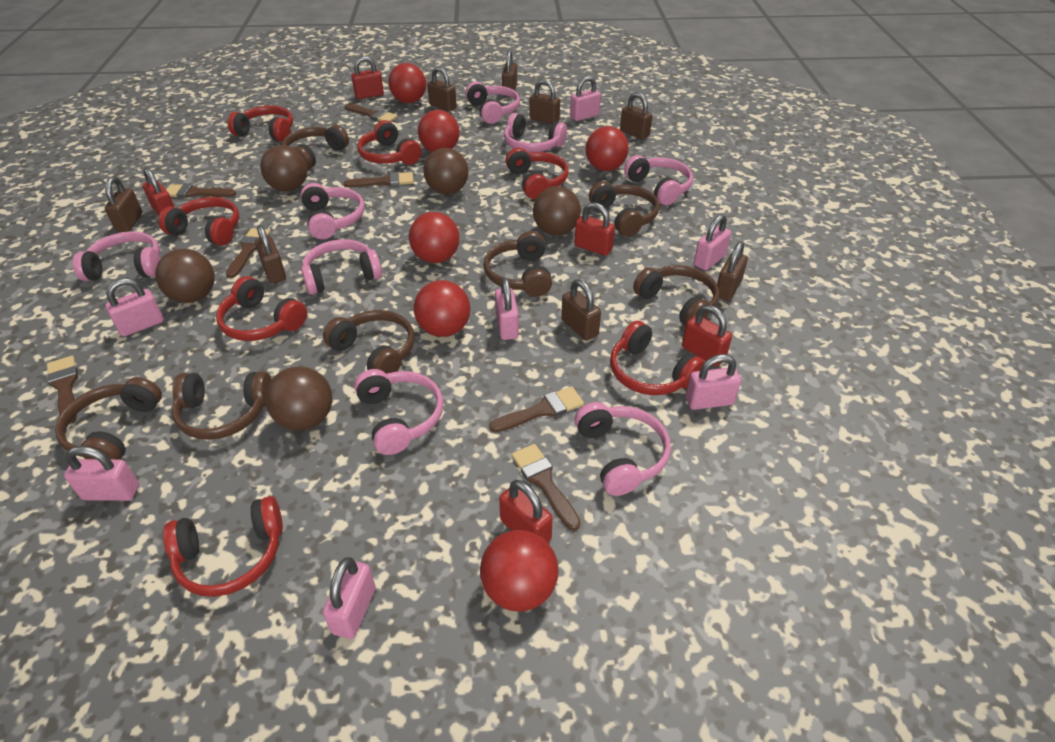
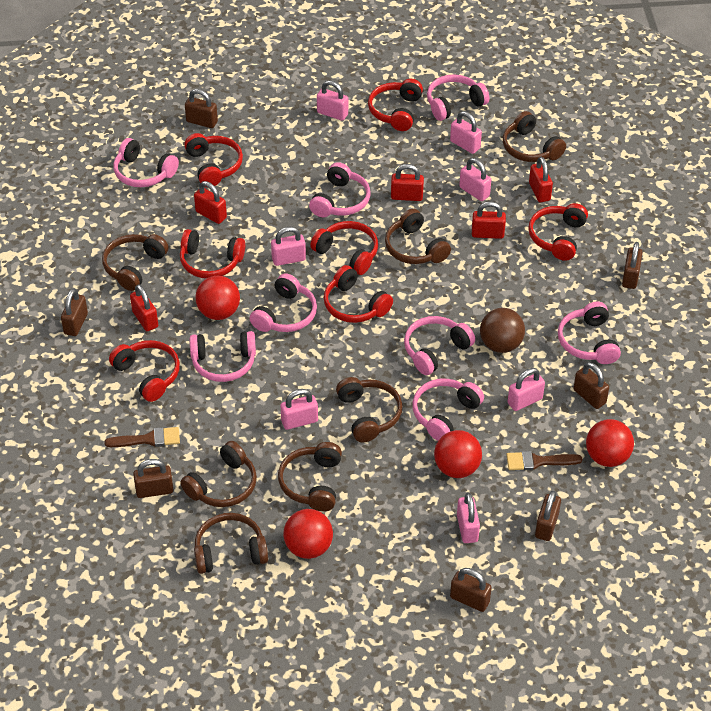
brown ball: [155,249,215,303] [260,145,307,191] [265,367,332,431] [423,148,469,194] [533,186,581,235] = 5 -> [480,308,525,353] = 1
brown brush: [47,356,78,424] [166,184,236,198] [226,228,270,278] [343,172,414,187] [344,104,397,122] [489,387,584,432] [512,444,581,531] = 7 -> [104,427,180,447] [506,451,583,470] = 2
brown padlock: [105,177,143,232] [255,225,286,283] [427,67,457,112] [502,50,517,90] [529,80,560,124] [561,279,601,341] [620,92,652,140] [717,241,748,301] = 8 -> [61,288,88,336] [133,459,174,498] [185,89,218,128] [450,568,492,612] [535,491,561,541] [573,362,609,409] [622,242,643,289] = 7
red ball: [388,63,426,103] [409,212,460,263] [414,280,471,337] [418,110,459,152] [480,530,559,612] [586,126,629,171] = 6 -> [195,276,240,320] [283,509,333,559] [434,430,482,478] [586,419,634,467] = 4

